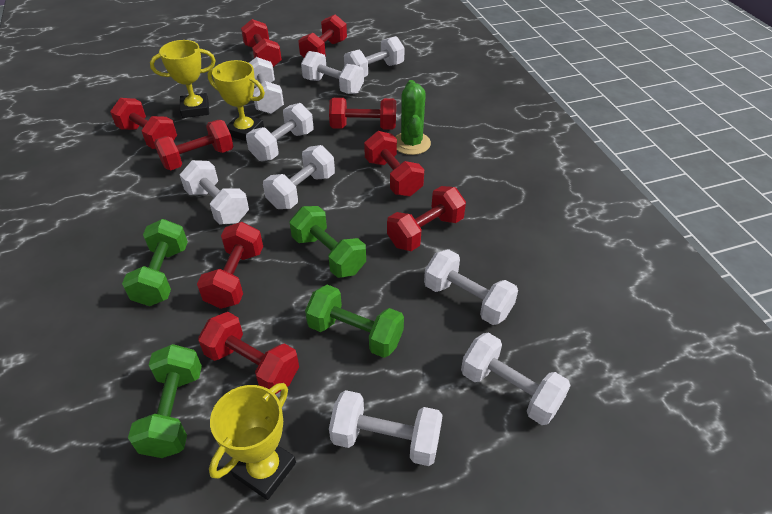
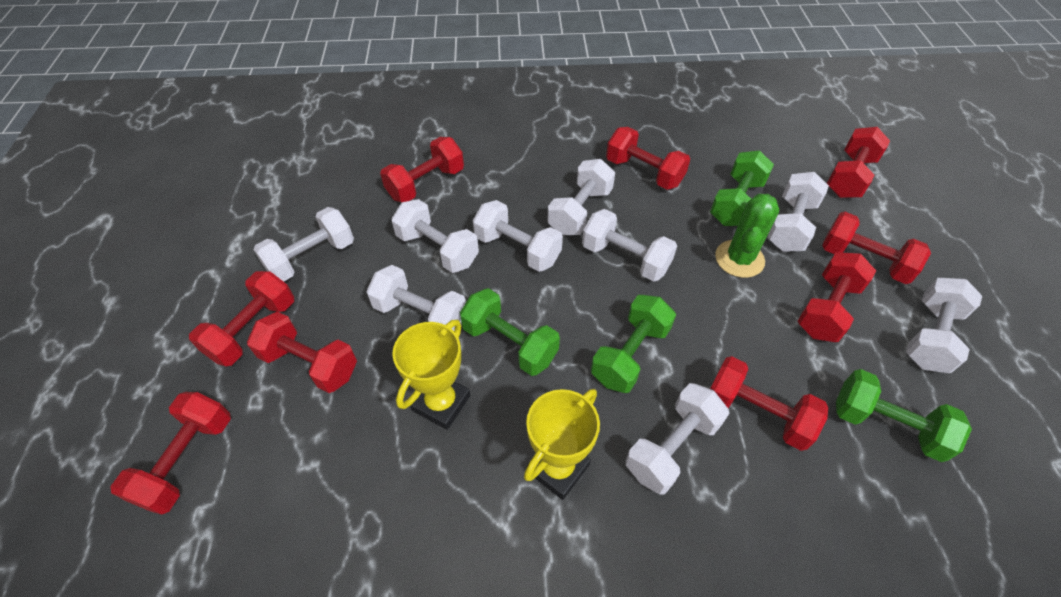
yellow trophy: [150,40,216,118] [208,60,265,141] [209,383,296,500] = 3 -> [392,320,470,430] [524,389,600,500] = 2

